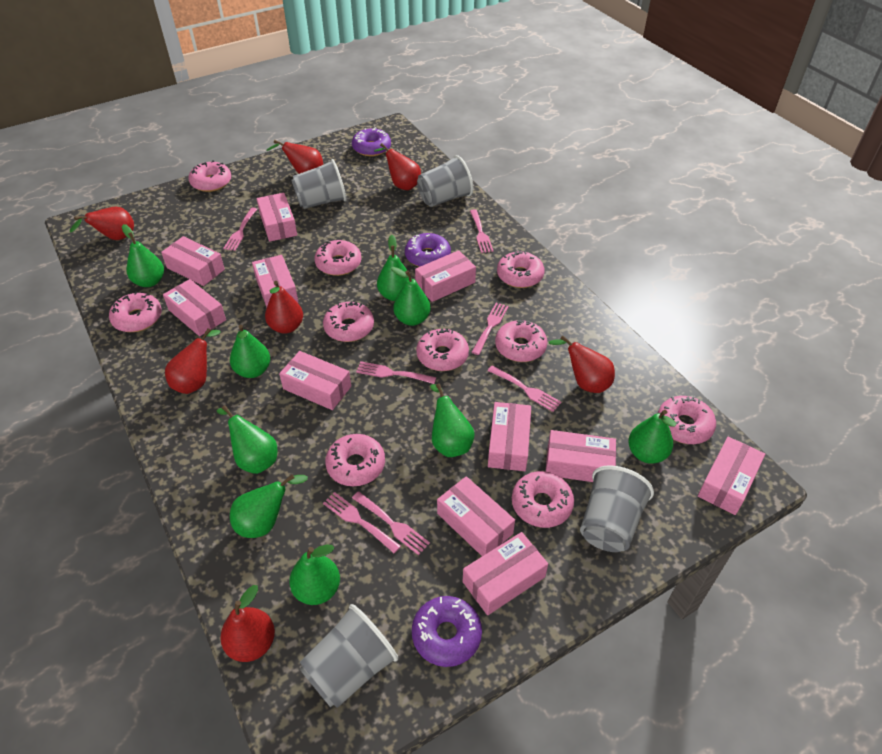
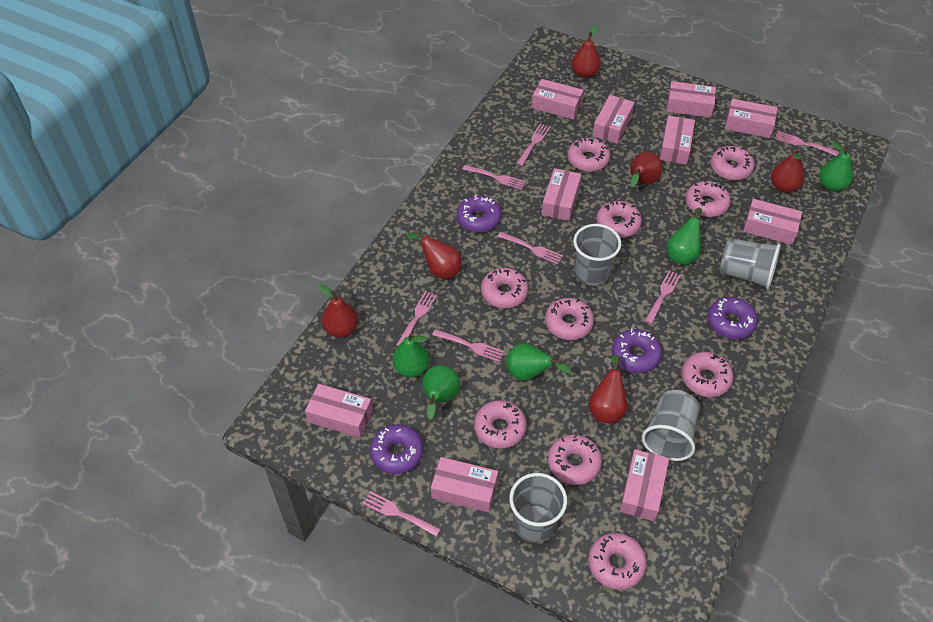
green pear: [122,224,164,287] [217,405,278,474] [230,325,270,378] [230,474,308,538] [289,544,340,605] [377,235,412,301] [391,267,430,326] [430,383,475,457] [628,410,676,464] = 9 -> [393,333,430,377] [422,365,460,420] [506,344,571,381] [667,208,702,265] [819,142,853,191] = 5
pink box: [161,236,225,286] [163,279,226,336] [252,255,298,307] [257,193,297,242] [279,351,351,410] [415,250,476,302] [437,476,515,556] [463,532,548,615] [488,402,531,471] [545,430,616,482] [698,437,765,515] = 11 -> [305,384,373,438] [431,457,498,512] [532,79,584,120] [542,168,582,221] [593,95,635,144] [620,449,669,521] [660,115,695,165] [666,81,716,118] [725,99,777,138] [743,199,802,245] = 10
pink fork: [223,208,257,251] [323,492,401,553] [352,491,430,555] [356,361,436,384] [470,209,494,253] [472,303,509,355] [487,366,561,412] = 7 -> [362,491,441,537] [396,291,437,346] [432,329,504,362] [462,165,526,190] [497,232,563,265] [516,124,550,166] [645,270,681,324] [775,131,839,156] = 8
purple donut: [352,127,391,156] [405,233,451,267] [412,596,482,667] = 3 -> [370,424,424,474] [457,195,501,233] [612,329,662,373] [708,297,758,339] = 4
red pear: [70,207,134,240] [165,328,221,394] [220,585,275,662] [265,281,303,334] [267,140,323,174] [374,143,421,190] [549,335,615,393] = 7 -> [318,284,358,338] [406,230,462,279] [571,24,601,78] [589,355,627,424] [630,152,663,187] [771,148,805,193] = 6

